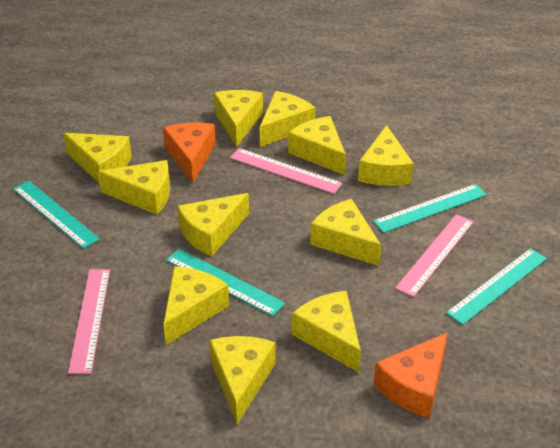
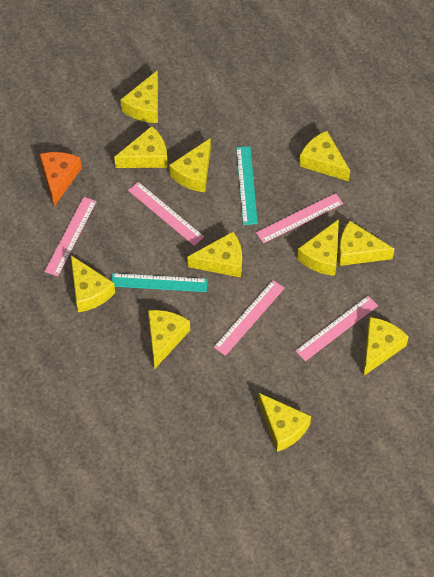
orange cheese: [163,122,216,183] [374,332,448,418] = 2 -> [40,152,82,206] = 1
pink ruler: [68,269,110,374] [230,148,343,194] [395,214,474,297] = 3 -> [44,197,97,276] [128,182,204,246] [214,280,285,356] [256,193,343,243] [295,296,378,361] = 5
turquoise ruler: [13,181,100,249] [166,249,285,316] [373,184,487,233] [446,248,547,325] = 4 -> [111,273,208,292] [236,146,258,225] = 2

